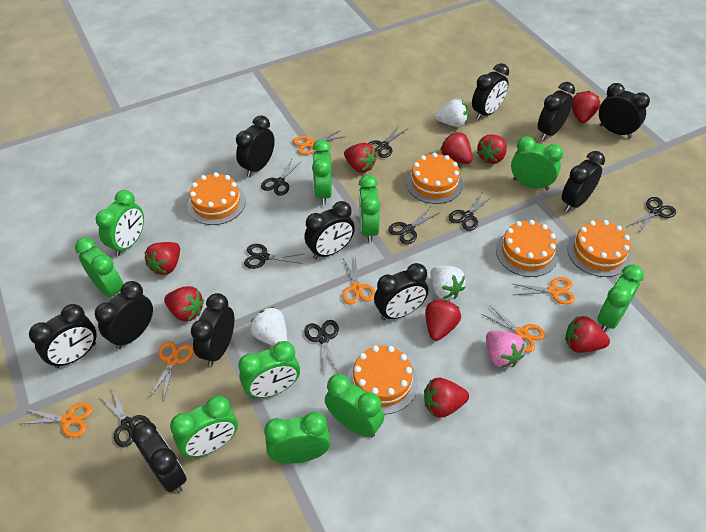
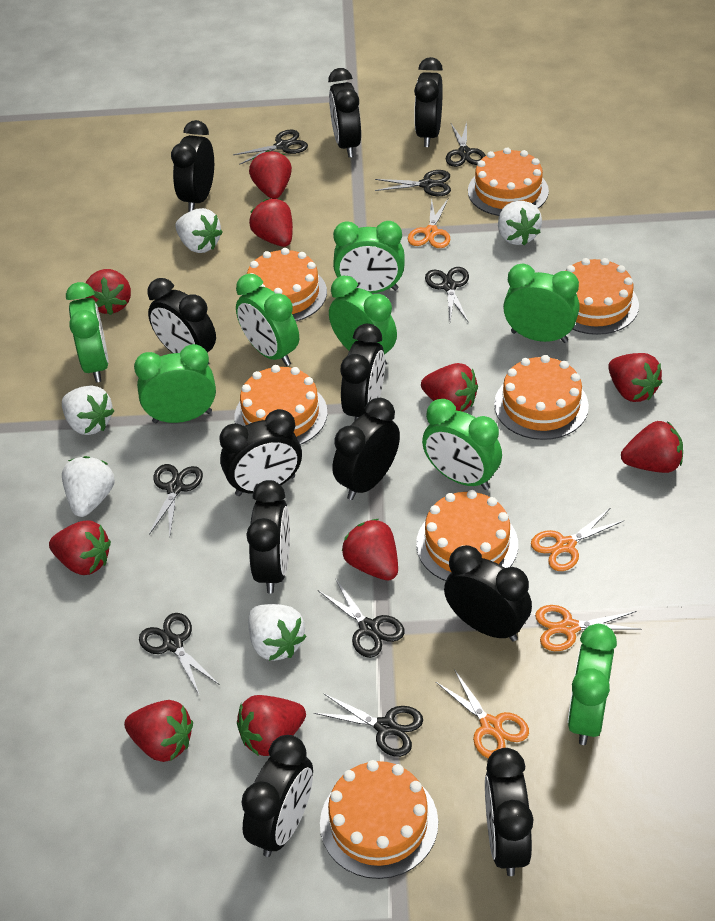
green clock: [75,237,123,297] [96,190,144,256] [170,396,238,457] [238,341,300,398] [264,412,331,464] [312,139,332,205] [325,374,384,437] [359,175,380,243] [511,136,563,190] [597,264,644,332] = 10 -> [66,282,109,382] [134,344,216,423] [236,274,299,366] [329,276,397,365] [333,221,405,293] [422,399,502,490] [503,263,580,343] [568,624,617,745] = 8
orange cake: [187,172,246,225] [348,346,418,414] [406,153,463,204] [496,220,559,277] [567,220,631,277] = 5 -> [235,365,328,445] [241,248,327,321] [320,760,438,879] [416,490,518,581] [468,148,549,216] [494,355,589,440] [565,258,639,335] = 7
orange scissors: [20,403,92,437] [149,341,194,398] [293,130,343,155] [342,255,375,305] [481,305,545,352] [511,277,575,304] = 6 -> [408,197,451,248] [436,669,529,758] [531,508,625,571] [535,605,641,651] = 4
pink strawberry: [486,330,525,368] = 1 -> none = 0
red strawberry: [145,242,180,275] [164,286,204,322] [344,143,377,173] [424,378,469,418] [425,299,461,341] [440,132,473,164] [477,134,507,164] [565,316,610,353] [572,91,600,123] = 9 -> [49,520,111,575] [86,269,131,315] [124,700,193,762] [237,695,306,756] [249,150,292,199] [249,199,293,247] [342,519,398,580] [421,363,478,412] [608,353,662,402] [621,421,683,473] = 10
white strawberry: [250,307,287,346] [431,266,466,300] [435,98,469,127] = 3 -> [62,385,114,435] [62,456,115,517] [175,208,223,253] [248,604,307,661] [498,201,542,246] = 5

